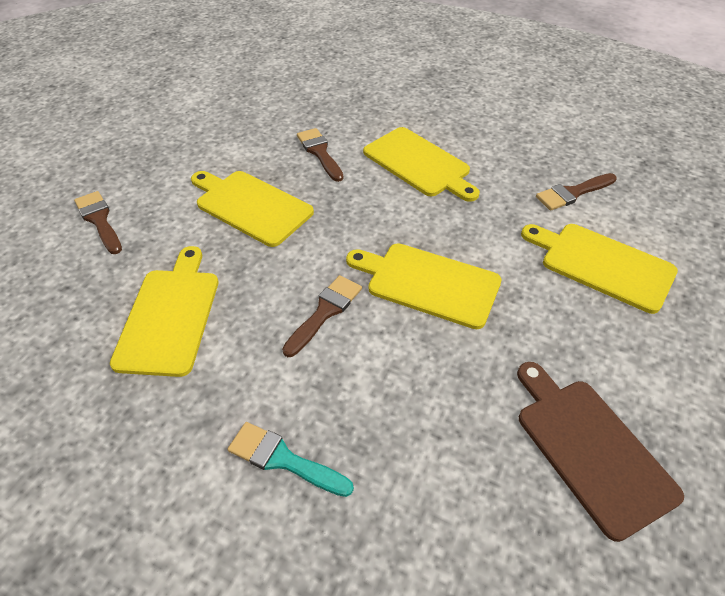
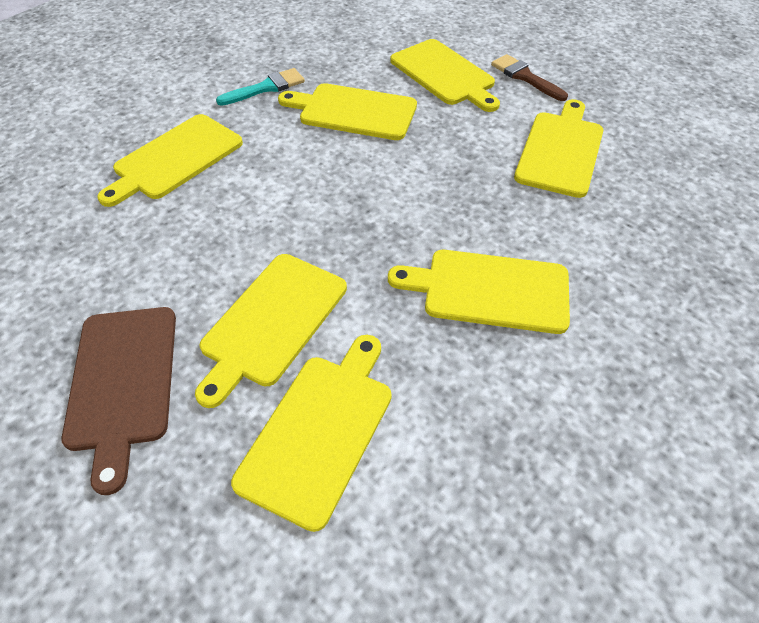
brown brush: [74,191,122,254] [282,275,362,357] [297,128,344,182] [536,173,617,211] = 4 -> [491,54,568,101] = 1
yellow cutting board: [110,246,218,377] [191,171,314,247] [346,243,502,329] [363,127,480,202] [521,224,678,314] = 5 -> [97,114,243,207] [195,254,347,408] [231,335,392,532] [278,83,417,140] [388,250,570,334] [390,39,500,112] [514,99,603,198] = 7

